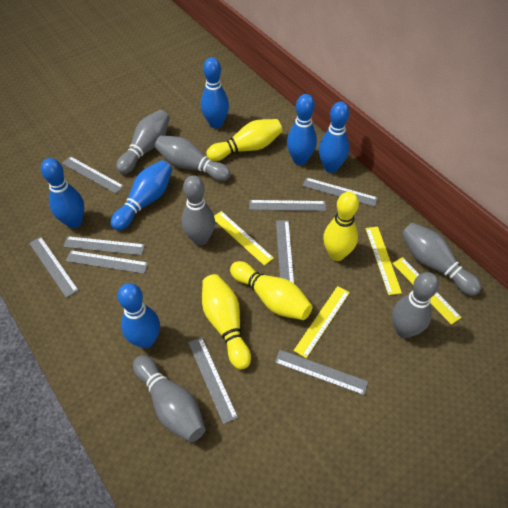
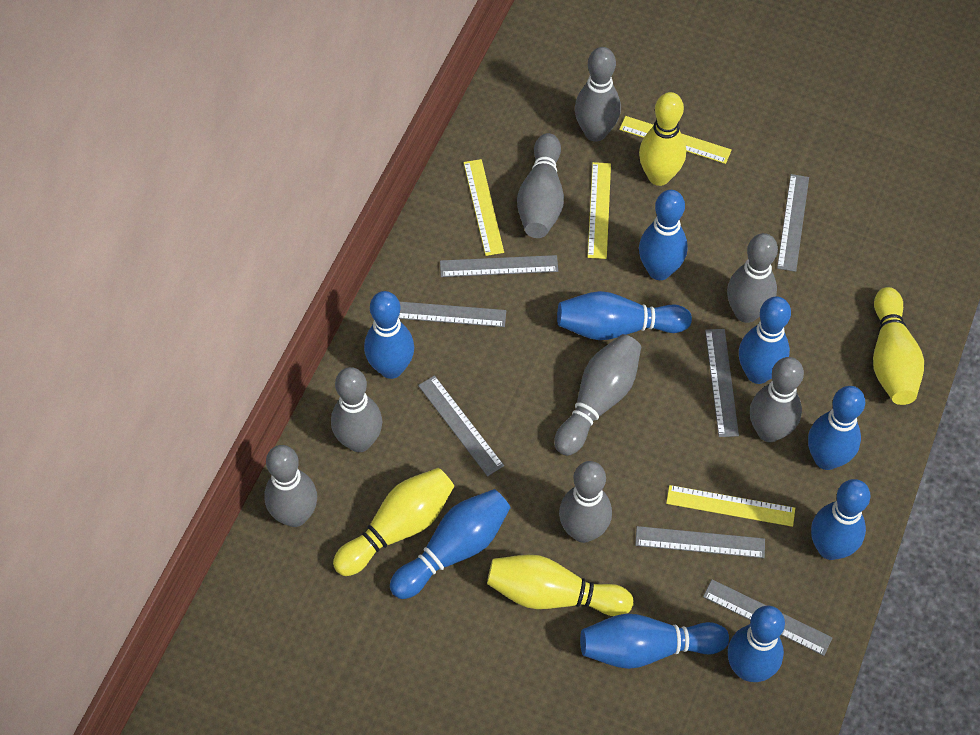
blue bowling pin: [41,158,84,228] [111,160,172,231] [117,283,160,348] [201,57,229,128] [287,94,317,165] [319,102,349,173] = 6 -> [364,291,414,379] [390,489,511,599] [557,291,692,340] [580,614,729,669] [639,190,688,280] [728,606,785,682] [739,296,791,384] [808,386,865,470] [811,479,870,560] = 9
grey bowling pin: [116,110,170,174] [133,355,205,442] [155,135,231,181] [182,175,215,245] [392,272,439,338] [402,222,481,296] = 6 -> [264,445,317,527] [331,367,382,452] [517,133,564,238] [554,334,641,456] [559,461,612,543] [575,47,621,142] [727,233,778,323] [750,357,804,442] = 8
grey ruler: [29,237,79,298] [62,156,124,194] [63,236,145,255] [66,250,148,274] [188,337,238,424] [249,200,326,211] [275,350,368,395] [276,220,294,283] [303,177,378,207] = 9 -> [398,302,506,327] [418,375,504,476] [440,255,558,277] [635,526,765,558] [703,579,833,656] [705,329,739,437] [777,174,809,272] = 7

